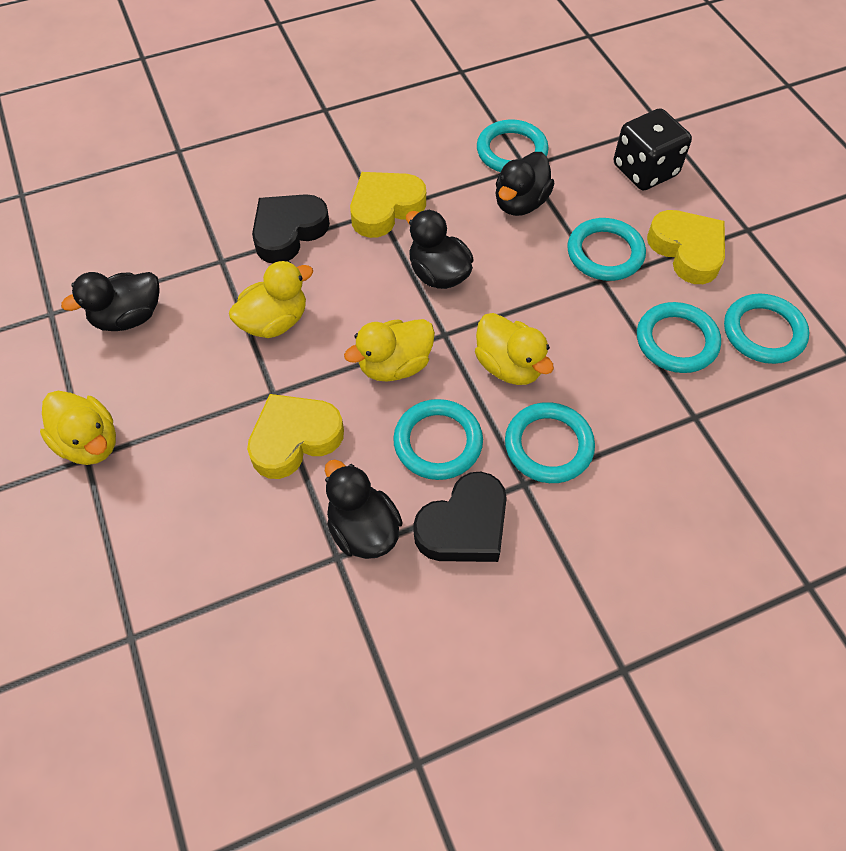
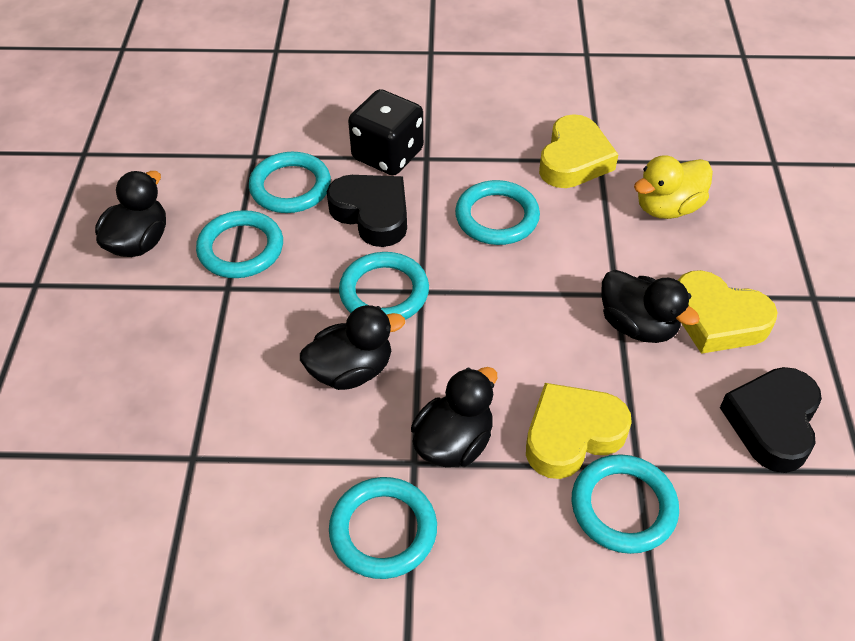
yellow duck: [40,391,116,465] [229,261,313,338] [344,319,435,382] [475,313,554,385] = 4 -> [634,155,713,219] = 1

